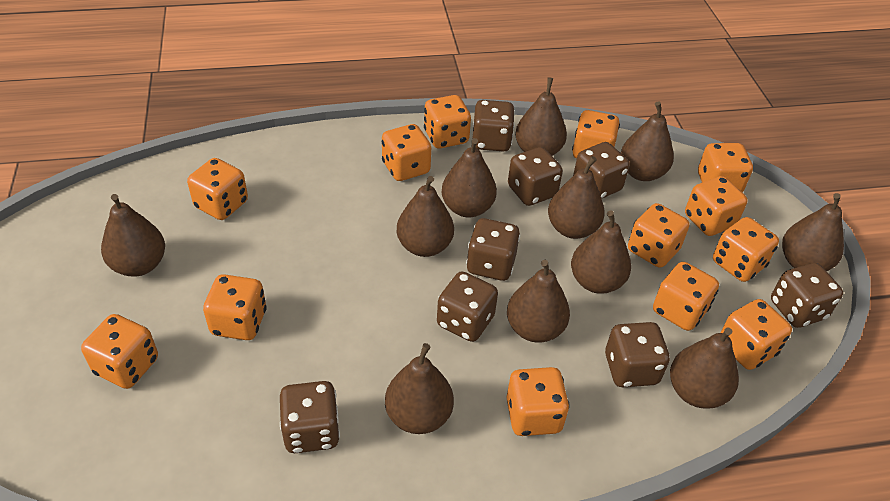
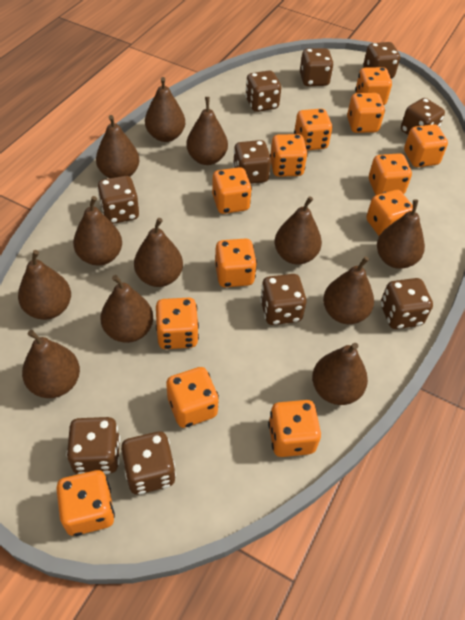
brown dice: [280,381,340,453] [437,271,498,342] [466,218,520,281] [472,100,515,152] [508,147,563,206] [573,142,630,199] [605,322,670,387] [771,263,843,328] = 8 -> [66,417,120,474] [97,176,139,224] [121,432,176,495] [233,140,271,184] [245,70,281,112] [260,274,307,325] [300,48,334,86] [363,42,400,79] [381,278,433,329] [401,98,445,135] = 10
brown pear: [101,194,165,277] [385,343,454,434] [397,176,454,257] [441,138,497,217] [507,260,570,343] [515,77,567,156] [548,156,605,239] [571,211,631,294] [621,101,674,181] [670,328,739,409] [782,193,844,271] = 11 -> [18,250,71,320] [22,330,80,398] [73,196,122,266] [96,115,140,178] [101,275,153,343] [134,218,183,287] [145,77,185,142] [186,97,228,165] [275,196,322,264] [312,343,368,405] [323,256,374,324] [377,199,425,269] = 12

